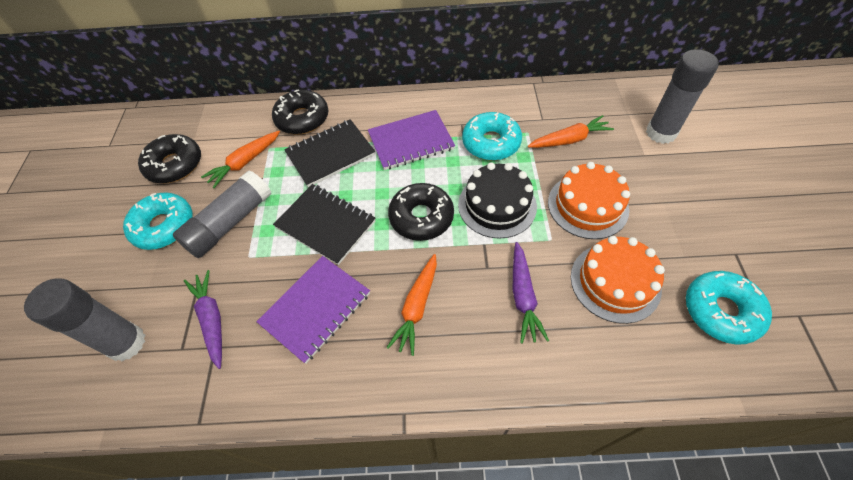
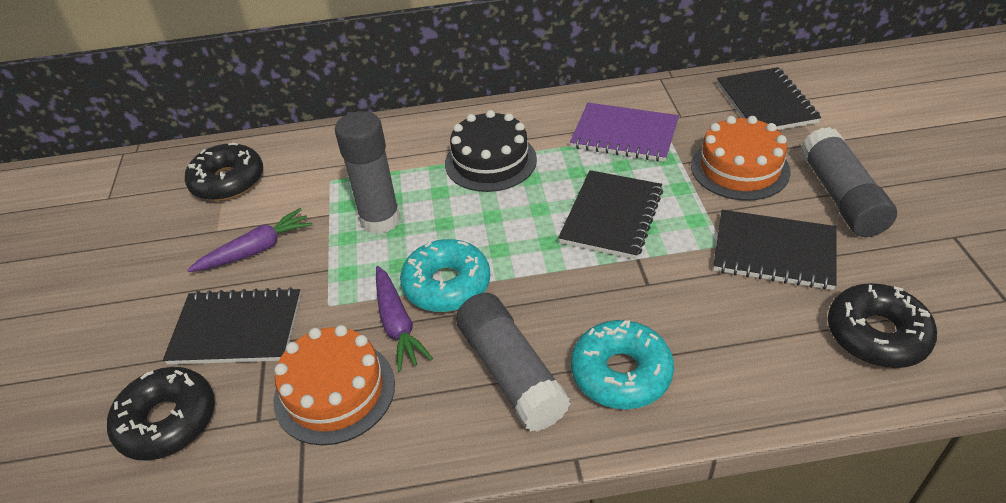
black notebook: [273,184,376,265] [284,119,375,187] = 2 -> [163,287,301,365] [558,170,663,259] [713,210,837,290] [717,67,821,130] = 4
orange carrot: [201,131,280,188] [386,254,437,356] [528,115,614,148] = 3 -> none = 0
purple notebook: [256,256,370,364] [368,110,455,170] = 2 -> [570,103,679,162] = 1
turquoise donut: [123,192,193,250] [462,112,522,161] [686,271,772,345] = 3 -> [400,239,490,312] [571,320,674,409] = 2

